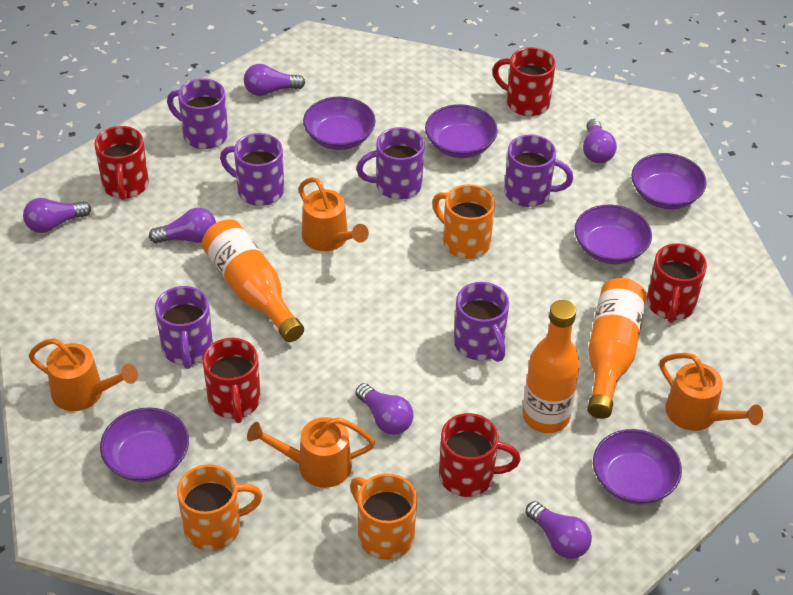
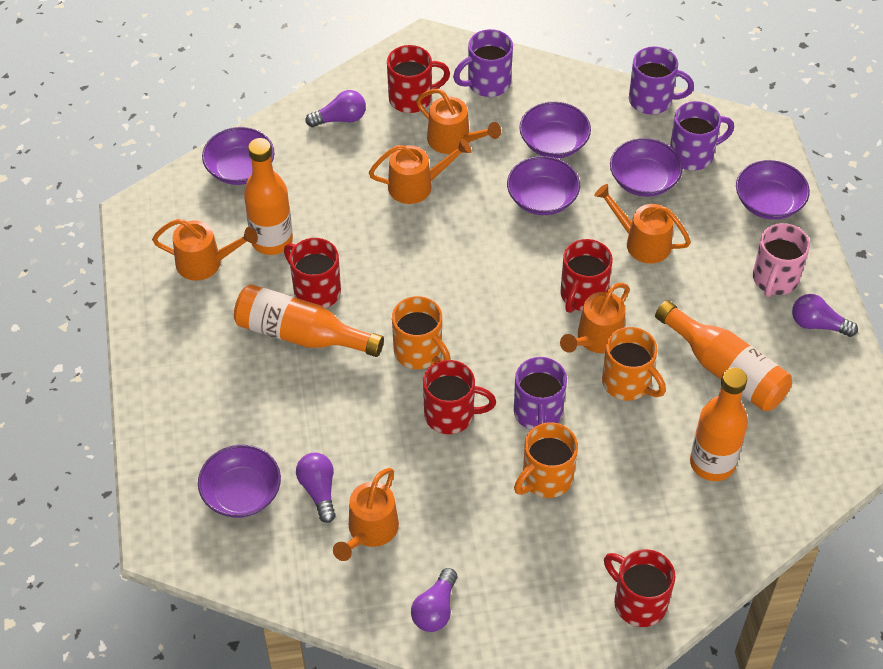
orange bottle: [202,219,304,342] [522,300,580,433] [587,278,647,419] = 3 -> [234,284,384,357] [244,138,293,255] [655,300,792,411] [690,367,748,481] = 4
orange watering can: [28,338,138,411] [247,417,375,488] [299,177,369,251] [660,353,763,431] = 4 -> [152,219,258,280] [333,468,399,561] [369,139,472,204] [416,89,501,154] [560,283,630,353] [594,184,691,263] = 6
pink mug: none = 0 -> [753,223,810,297] = 1
purple light bulb: [23,198,91,233] [149,208,216,243] [244,64,305,96] [355,383,414,435] [525,501,592,559] [583,119,617,163] = 6 -> [296,453,336,523] [305,90,366,127] [411,568,457,632] [792,294,858,337] = 4
purple mug: [155,286,213,369] [167,78,228,149] [220,133,284,206] [356,127,425,200] [454,282,509,362] [504,134,573,207] = 6 -> [453,29,513,97] [514,357,567,430] [629,46,694,115] [670,101,734,171] = 4

